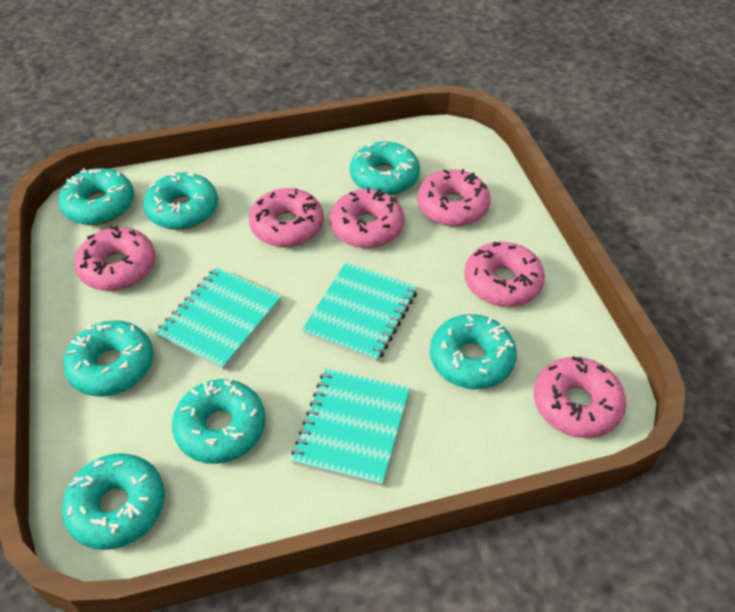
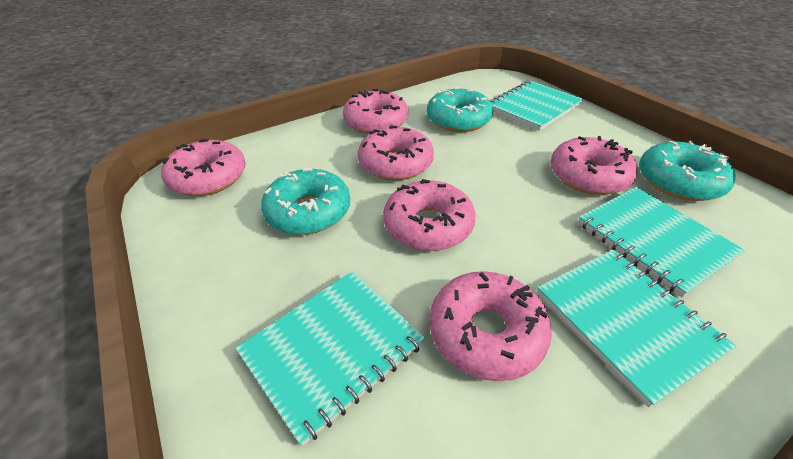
turquoise donut: [59,168,134,225] [62,453,165,550] [63,320,153,397] [143,172,218,230] [172,378,266,464] [350,141,420,195] [430,314,517,389] = 7 -> [261,167,350,235] [427,87,493,132] [639,140,736,201] = 3
turquoise notebook: [155,267,282,370] [291,368,410,486] [302,262,417,362] = 3 -> [235,271,425,446] [490,80,583,131] [537,250,736,407] [578,187,745,297] = 4

